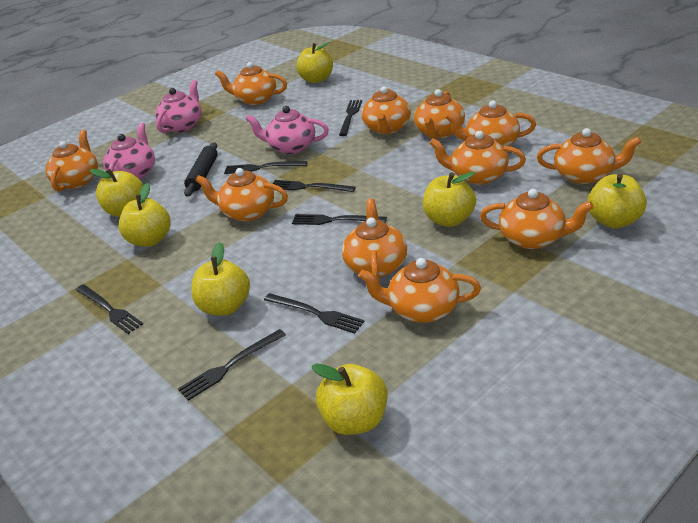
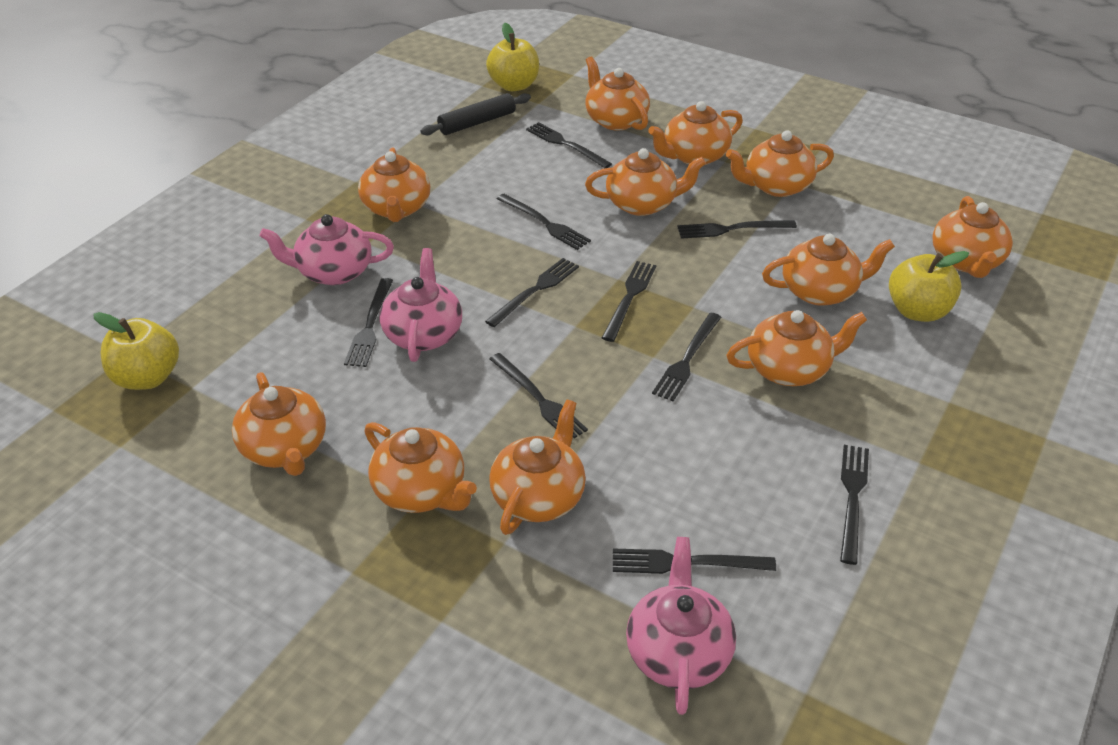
black fork: [76,284,143,334] [178,329,286,401] [224,161,307,174] [264,293,365,334] [273,180,356,192] [292,214,387,225] [339,100,362,136] = 7 -> [344,278,393,367] [485,258,579,327] [489,353,588,438] [497,194,591,250] [526,122,612,168] [602,261,656,342] [613,549,776,574] [652,313,721,402] [677,220,797,239] [840,445,869,565] = 10
yellow apple: [90,169,143,217] [118,183,171,247] [191,242,250,316] [296,42,333,83] [311,363,387,435] [423,172,476,227] [587,174,647,229] = 7 -> [93,312,179,390] [486,23,539,91] [889,251,969,322] = 3

